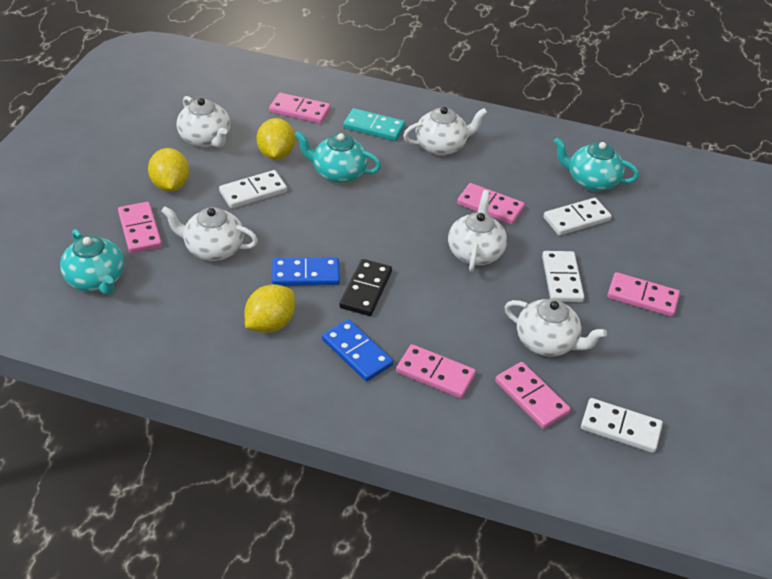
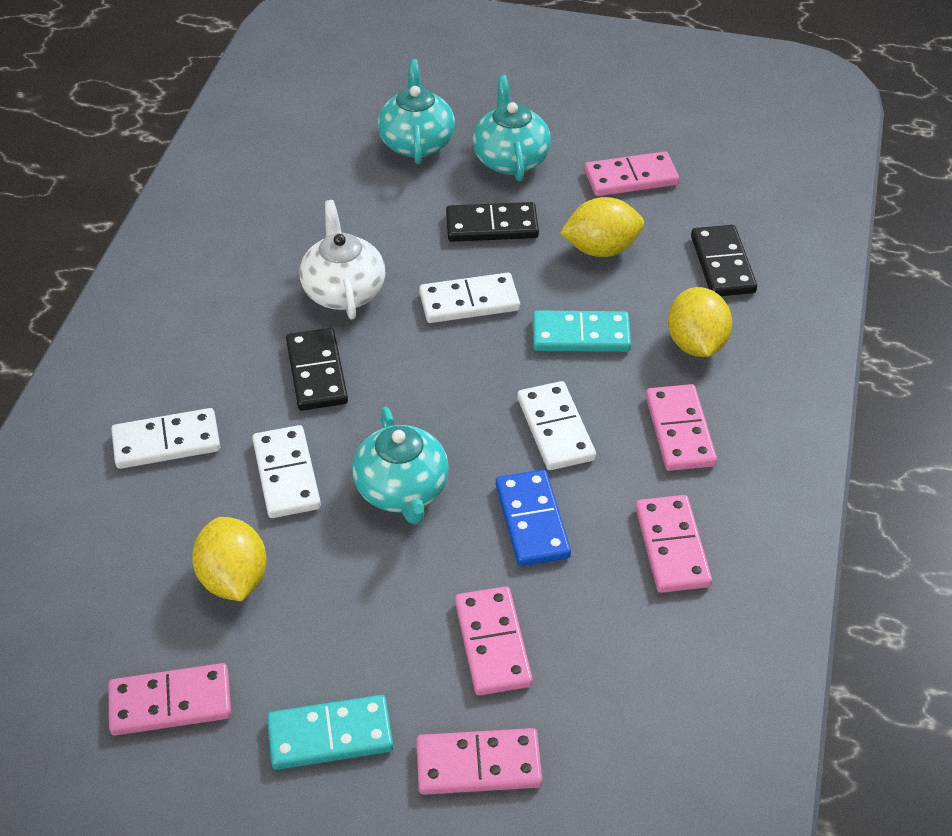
black domino: [340,259,392,316] = 1 -> [286,328,348,411] [446,202,539,242] [691,225,757,296] = 3
blue domino: [272,257,340,286] [322,319,393,381] = 2 -> [496,469,571,566] = 1
turquoise domino: [343,108,405,141] = 1 -> [267,695,393,770] [533,311,631,352] = 2
white teapot: [161,207,258,261] [176,96,230,147] [403,107,487,156] [448,190,507,272] [504,299,607,356] = 5 -> [300,200,385,320] = 1

